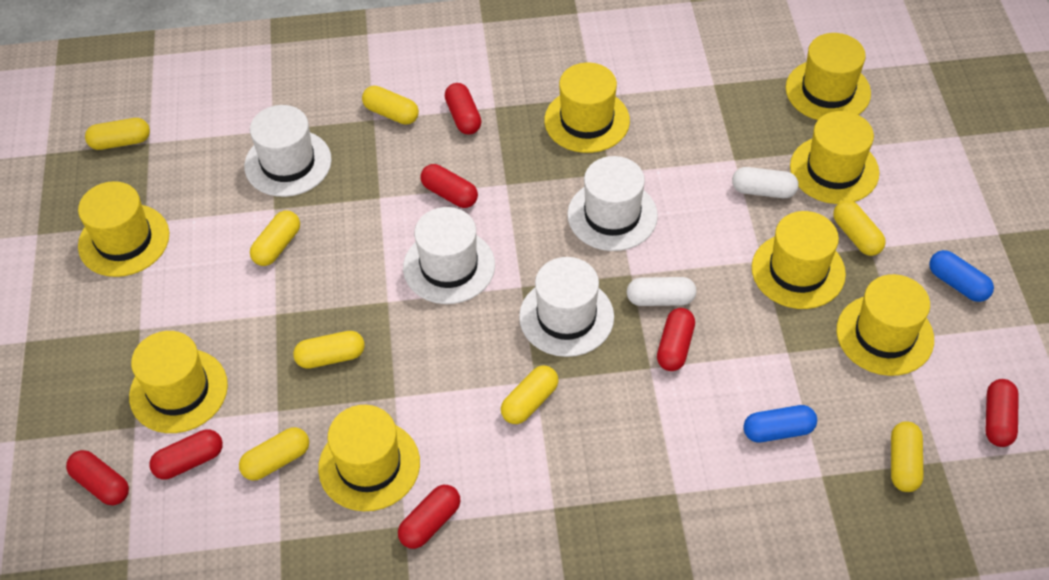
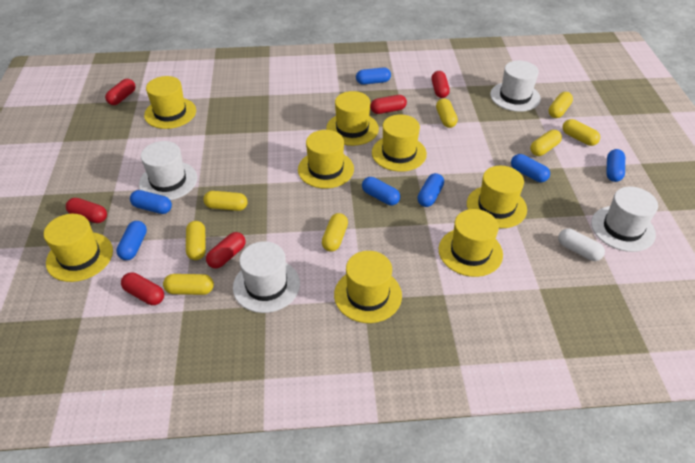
blue capsule: [743,405,817,442] [929,250,994,302] = 2 -> [116,221,147,260] [130,190,172,214] [356,67,391,85] [362,177,400,206] [417,173,444,207] [511,154,550,182] [606,149,625,182] = 7
red capsule: [66,450,129,506] [149,429,223,480] [398,485,460,549] [420,164,478,208] [445,83,481,134] [657,308,695,371] [985,379,1019,447] = 7 -> [66,198,107,223] [105,79,135,105] [121,272,164,305] [206,232,245,269] [370,95,407,114] [431,71,450,98] = 6
white capsule: [627,277,697,306] [732,167,799,198] = 2 -> [558,228,605,261] = 1

